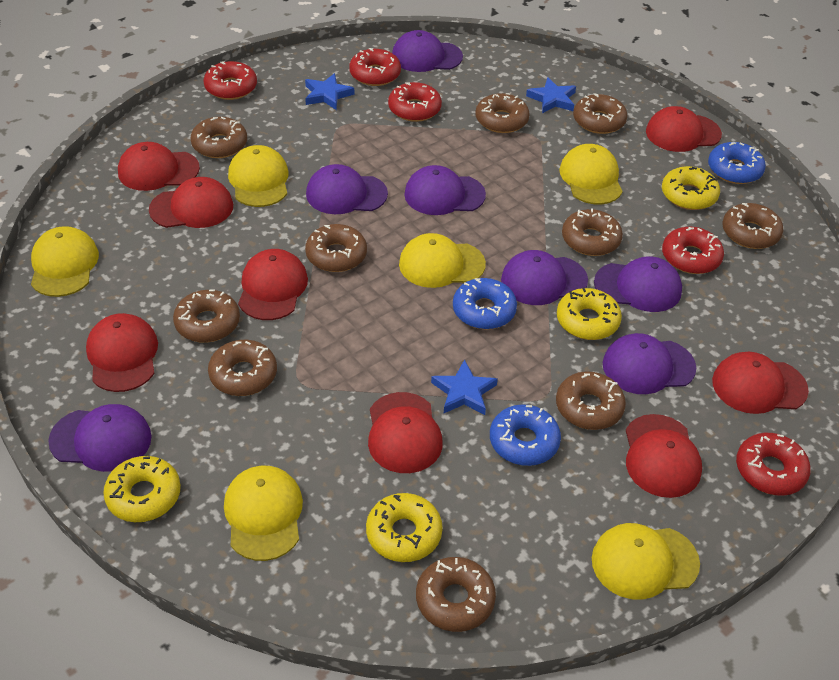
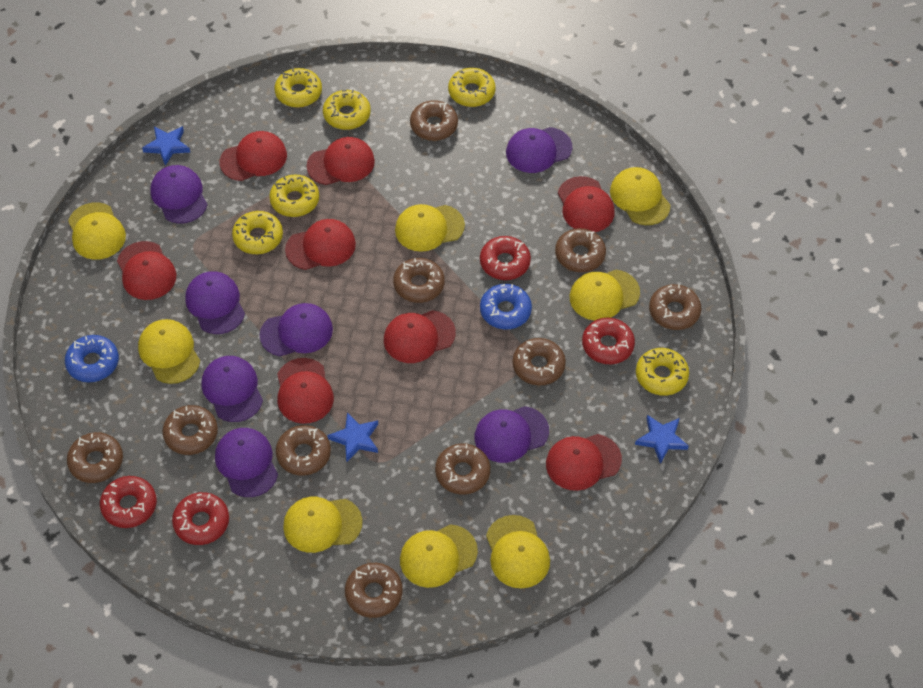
blue donut: [453,278,517,329] [490,404,561,466] [708,142,766,184] = 3 -> [65,335,119,382] [480,284,532,330] = 2
red donut: [204,61,257,100] [349,48,401,86] [388,82,442,122] [662,227,724,274] [736,433,811,496] = 5 -> [100,476,157,528] [172,492,229,545] [480,236,531,280] [582,318,635,364] = 4
yellow cap: [31,226,99,297] [224,466,303,561] [228,145,289,207] [399,233,486,288] [559,144,623,205] [592,523,700,600] = 6 -> [68,202,126,260] [138,319,200,384] [283,497,362,553] [395,204,465,252] [400,524,478,588] [486,515,550,589] [570,270,640,321] [610,167,671,225] = 8
yellow donut: [103,456,181,522] [366,493,443,562] [557,287,622,340] [662,166,720,210] = 4 -> [232,211,283,254] [269,175,319,217] [274,68,322,108] [323,90,371,130] [448,68,496,107] [636,348,689,396] = 6

